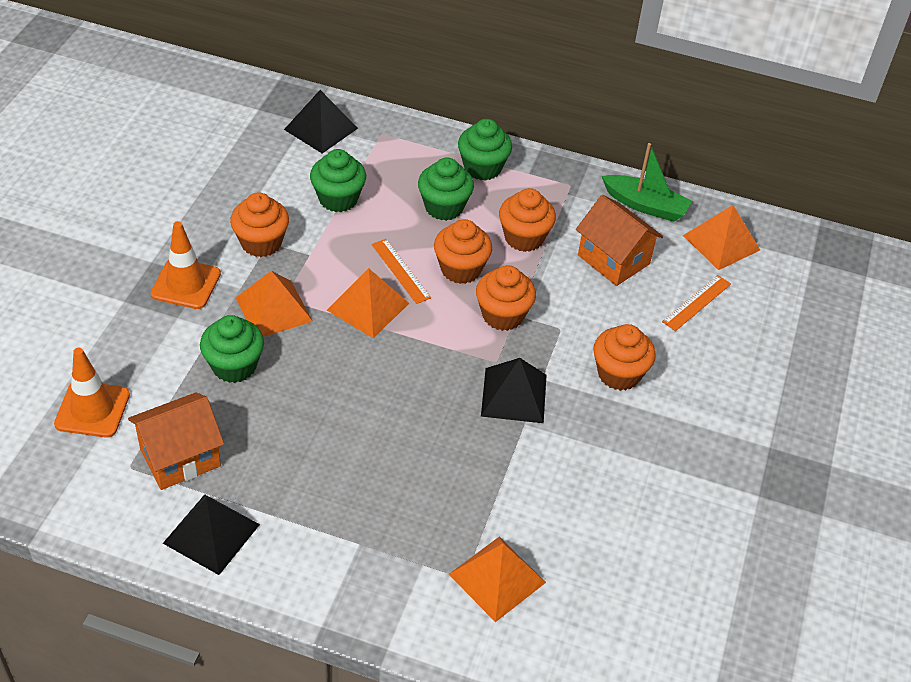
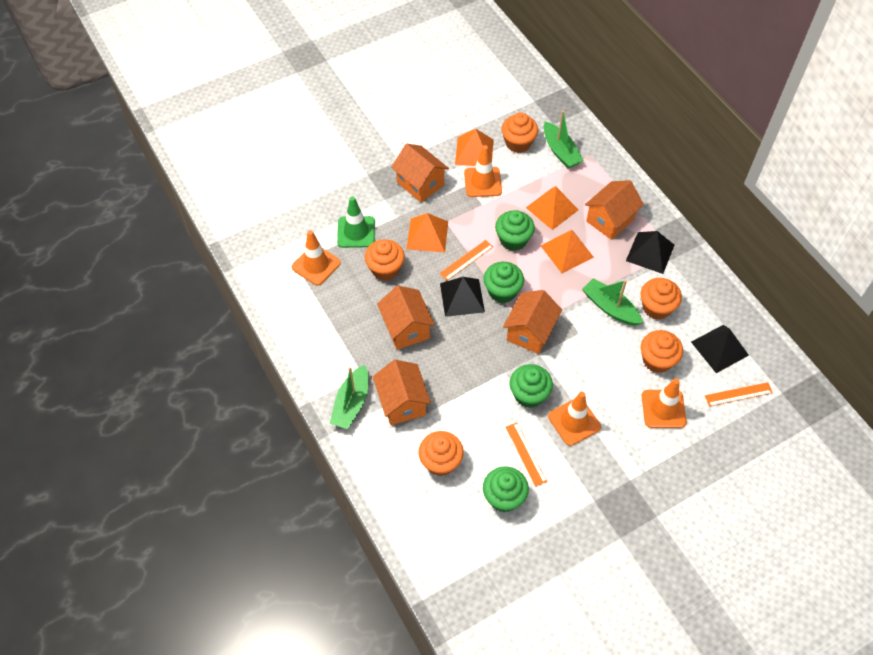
green boat: [602,143,692,222] = 1 -> [329,364,368,429] [544,111,584,168] [582,278,643,326] = 3
green traffic cone: none = 0 -> [337,196,375,248] = 1
orange house: [128,392,224,490] [576,195,663,286] = 2 -> [373,360,431,425] [377,286,435,350] [391,144,449,202] [503,290,562,354] [585,180,644,240] = 5
orange ruler: [371,239,431,304] [662,275,731,331] = 2 -> [439,240,493,280] [506,422,547,487] [705,382,773,406] = 3
orange traffic cone: [54,348,130,438] [150,221,221,309] = 2 -> [292,230,341,286] [464,145,502,197] [548,392,601,446] [642,378,687,428] = 4

